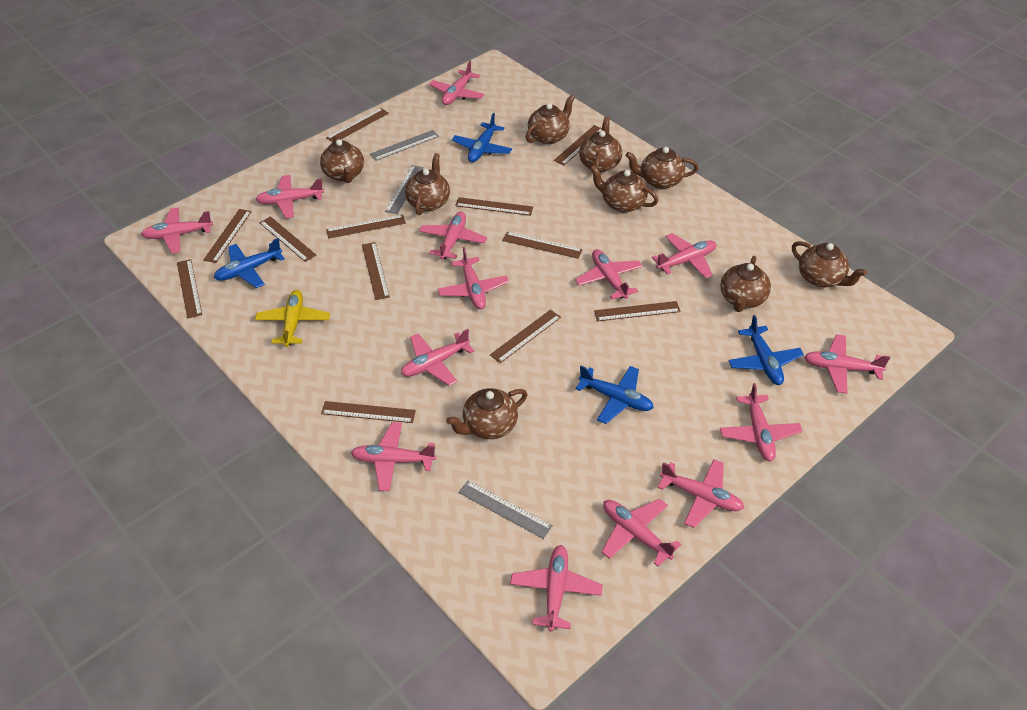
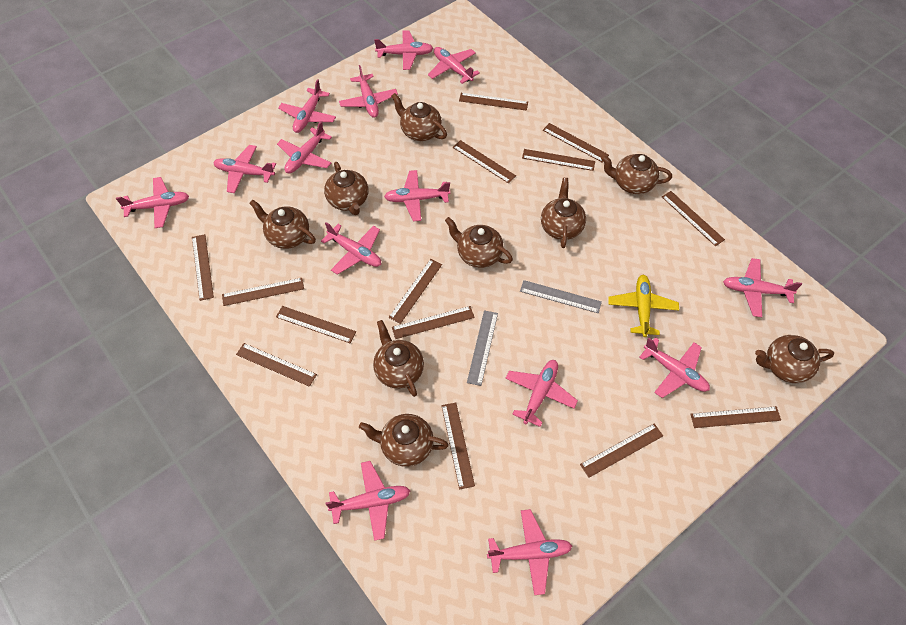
blue plane: [214,238,285,288] [452,113,512,162] [575,366,654,424] [728,315,804,385] = 4 -> none = 0
brown ruler: [177,259,202,319] [204,209,252,263] [259,216,317,262] [321,401,416,423] [326,108,389,142] [326,215,406,239] [362,242,390,300] [455,197,533,216] [490,310,561,363] [502,232,583,259] [554,125,602,165] [594,301,681,321] = 12 -> [192,234,214,301] [222,278,304,306] [236,343,317,387] [276,306,356,343] [389,259,442,324] [392,306,475,339] [441,403,475,489] [453,140,516,183] [459,93,528,111] [522,149,595,171] [543,123,609,163] [580,423,663,478] [662,191,725,246] [691,406,781,428] = 14
grey ruler: [370,130,439,161] [385,165,424,214] [459,480,553,539] = 3 -> [467,310,498,386] [520,280,602,313] = 2

